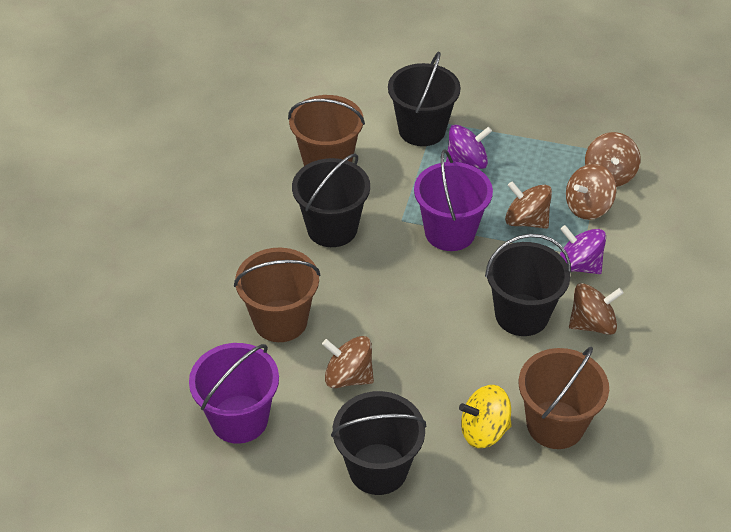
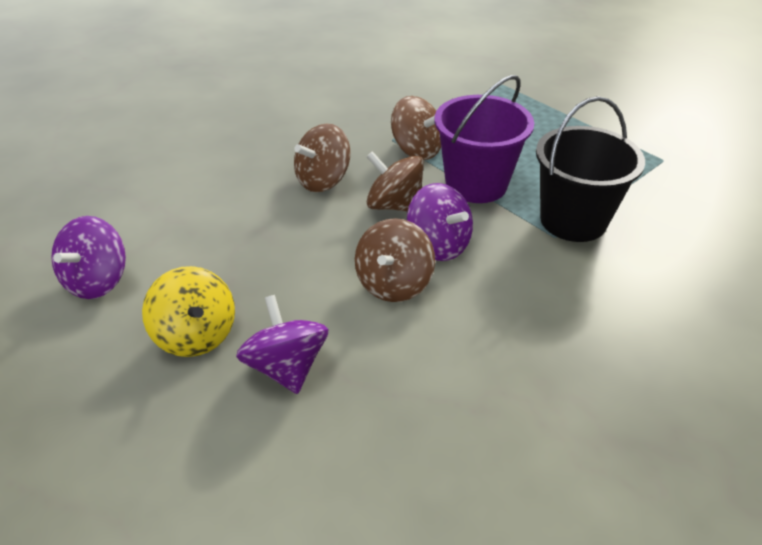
black bucket: [292,154,370,247] [331,391,426,495] [388,51,461,146] [485,234,571,336] = 4 -> [536,96,645,242] = 1
brown bucket: [234,248,320,342] [288,95,365,166] [519,347,609,449] = 3 -> none = 0
brown spinning top: [322,336,374,388] [505,181,552,229] [566,164,617,220] [569,283,624,335] [585,132,641,187] = 5 -> [294,124,350,192] [355,218,435,302] [367,151,424,211] [391,96,441,160] = 4
purple bucket: [189,343,279,444] [414,149,493,251] = 2 -> [435,75,534,203] = 1
purple spinning top: [446,125,492,169] [560,225,606,274] = 2 -> [51,216,126,299] [236,295,329,394] [407,183,473,261] = 3

